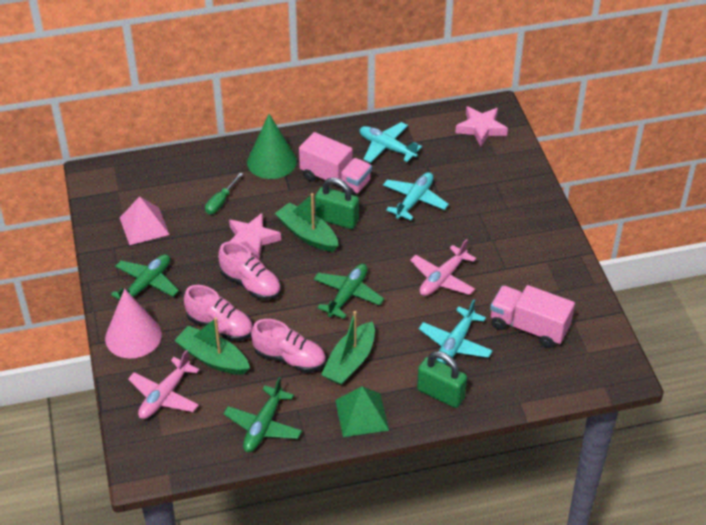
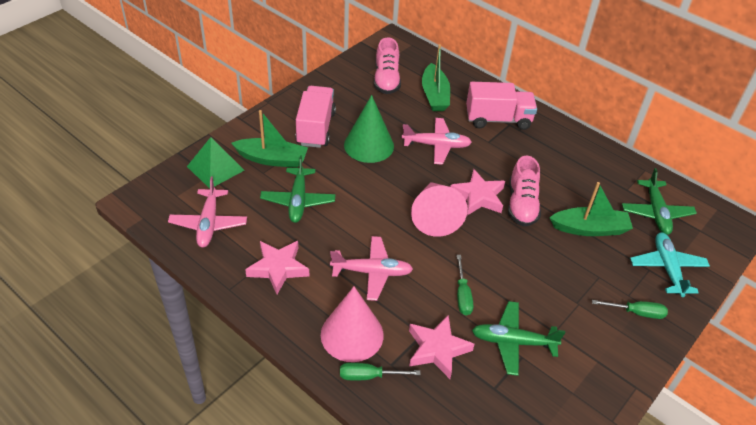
green padlock: [315,178,359,229] [417,351,467,408] = 2 -> none = 0
green screwdriver: [205,173,243,214] = 1 -> [340,363,421,380] [457,255,473,315] [592,300,668,319] = 3
pink cone: [105,289,162,358] = 1 -> [321,287,384,362] [411,182,468,237] = 2
pink plane: [128,350,200,419] [410,239,476,296] = 2 -> [168,177,247,248] [330,236,413,301] [402,118,472,165] = 3
pink pyramid: [120,196,170,245] = 1 -> none = 0
pink shoe: [184,285,253,341] [218,241,281,300] [251,319,326,372] = 3 -> [374,37,401,94] [508,155,541,227] = 2
pink star: [229,213,281,260] [455,106,508,146] = 2 -> [245,241,309,294] [409,315,474,379] [450,169,505,216] = 3
turquoise plane: [360,122,422,163] [383,172,449,220] [419,299,493,364] = 3 -> [630,232,710,297] = 1

